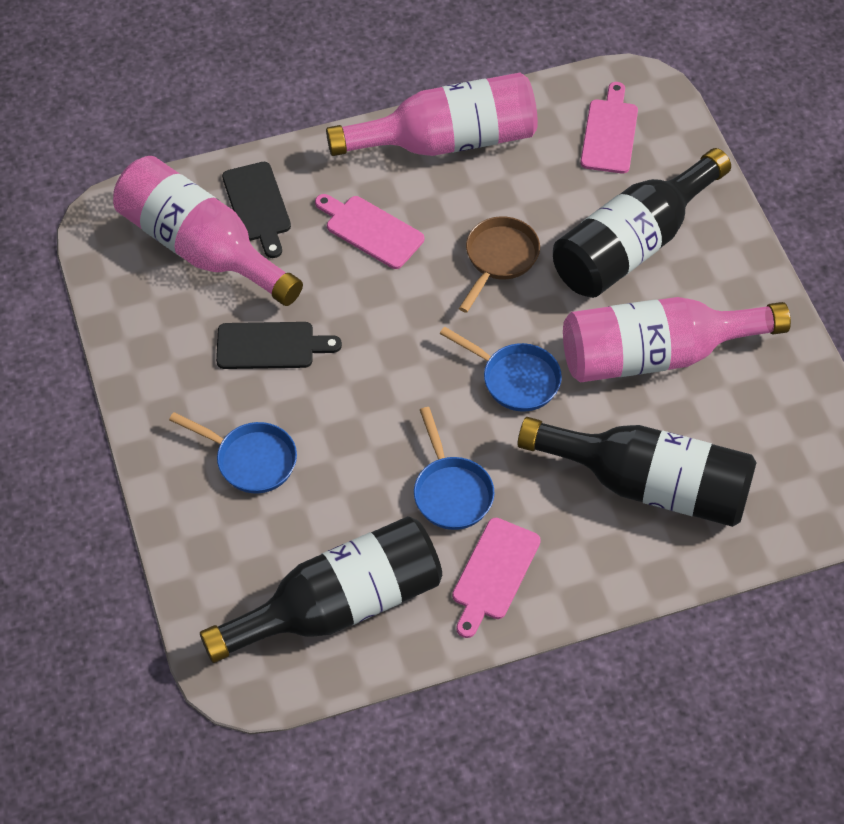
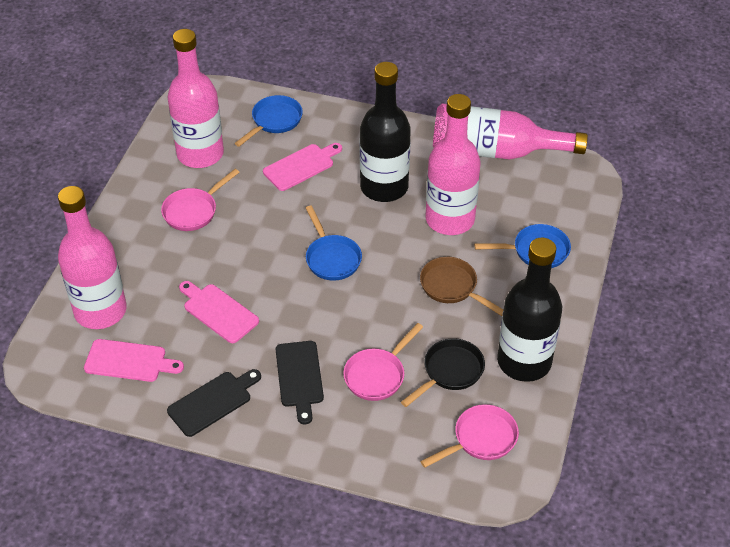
black bottle: [200,516,442,663] [517,417,757,527] [553,148,731,298] = 3 -> [360,62,411,202] [497,238,562,382] = 2
black pan: none = 0 -> [401,338,485,407] = 1
pink bottle: [113,156,303,306] [326,73,538,156] [563,297,791,382] = 3 -> [58,186,127,329] [167,29,224,168] [426,94,481,235] [433,104,588,159] = 4
pink pan: none = 0 -> [161,169,239,231] [343,323,423,401] [420,404,519,468] = 3

